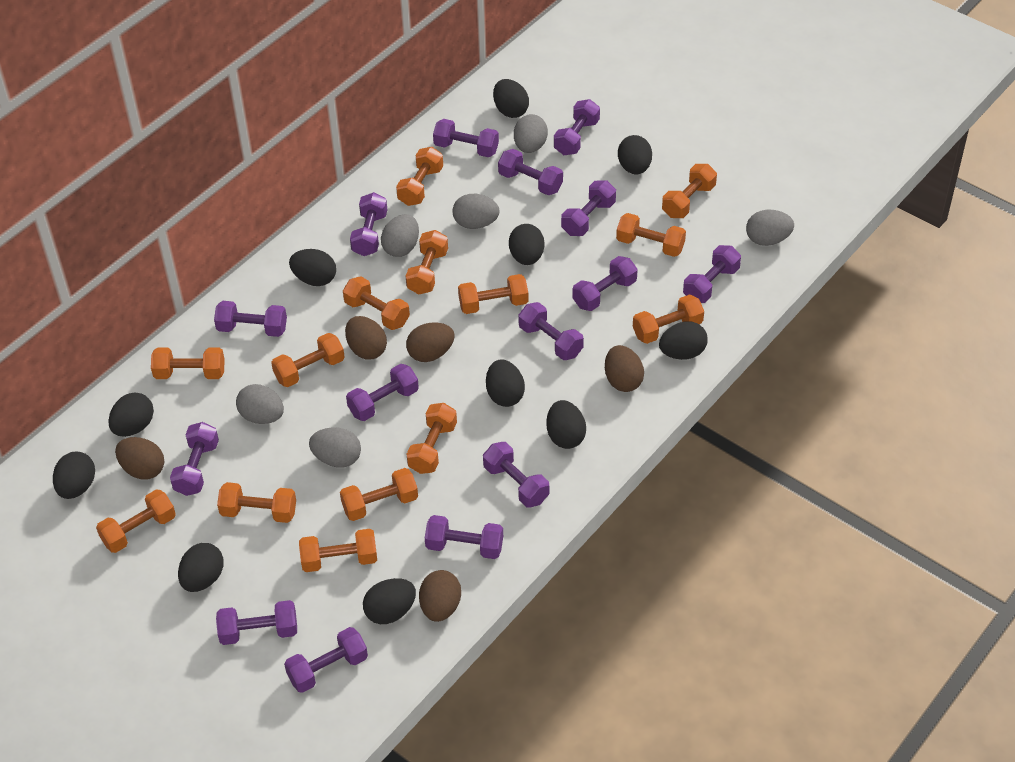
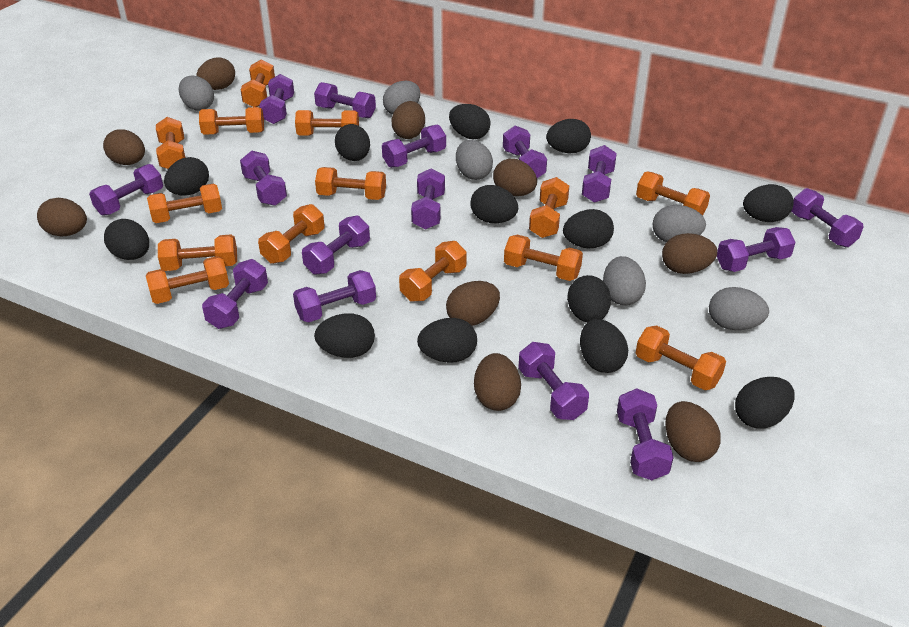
black egg: [53,452,95,499] [108,392,154,437] [178,543,224,592] [289,249,336,286] [363,578,416,624] [486,359,525,407] [493,79,529,118] [509,224,544,265] [546,400,586,449] [618,135,652,174] [659,321,708,360] = 11 -> [104,219,149,260] [164,157,209,196] [314,313,375,358] [335,124,370,161] [417,318,477,363] [449,104,491,139] [470,185,518,223] [546,119,591,153] [563,209,614,248] [567,275,611,322] [580,319,628,373] [735,377,795,429] [743,184,794,222] = 13
brown egg: [115,437,165,480] [345,316,387,360] [406,322,455,362] [419,570,461,622] [605,345,644,392] = 5 -> [37,198,87,237] [103,129,145,165] [196,57,235,90] [392,101,425,139] [446,281,500,326] [474,353,521,411] [493,159,537,196] [662,233,717,274] [665,401,721,462] = 9

